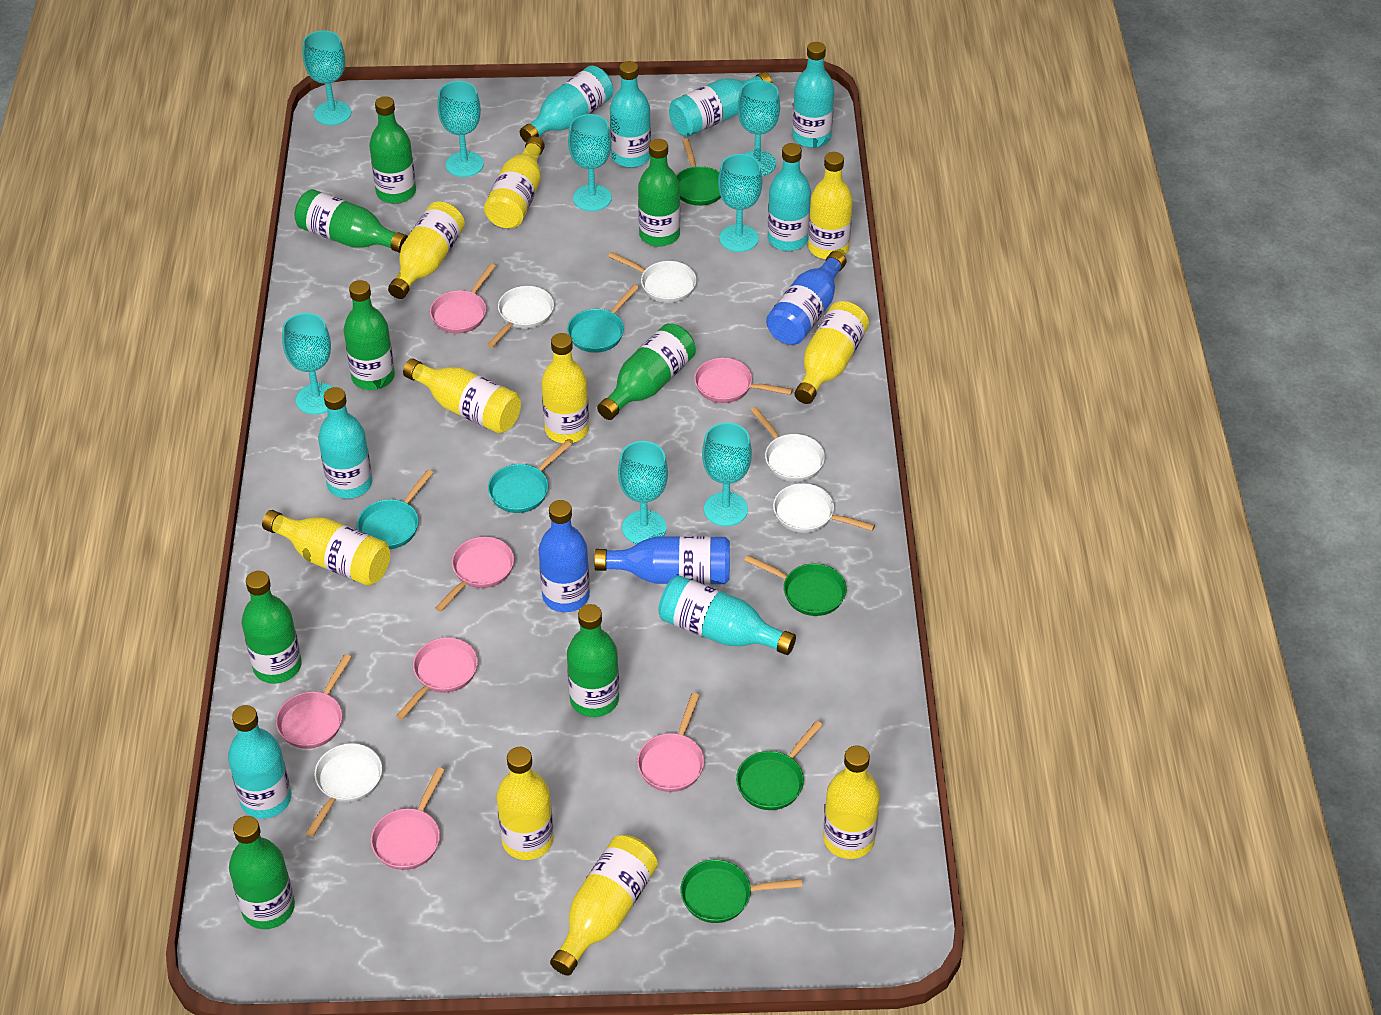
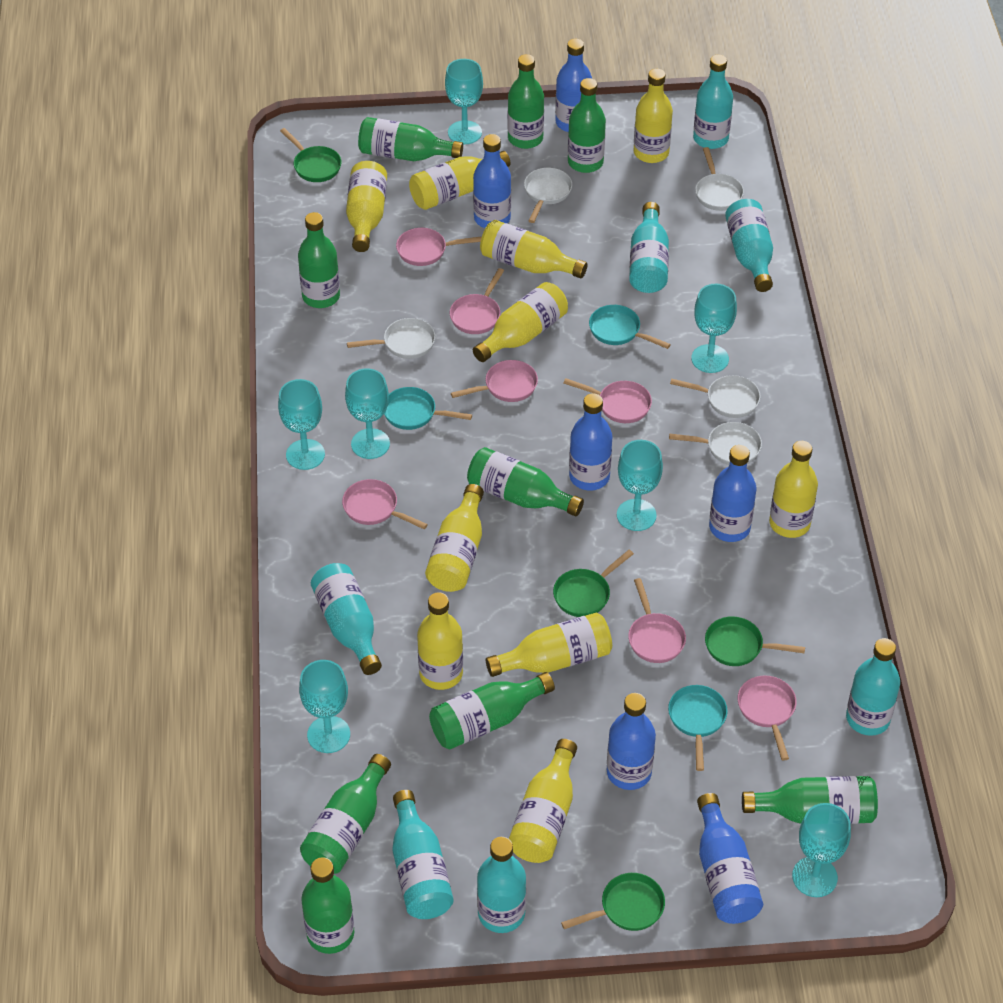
blue bottle: [539,500,590,612] [594,536,730,585] [766,251,847,345] = 3 -> [473,134,511,228] [555,39,592,132] [569,393,612,491] [607,693,656,790] [697,793,763,924] [709,445,756,542] = 6
green bottle: [229,816,295,929] [242,571,302,684] [295,189,408,253] [344,280,395,390] [369,96,416,203] [567,604,619,717] [597,323,696,420] [638,139,680,246] = 8 -> [298,212,340,308] [300,754,391,874] [301,857,354,954] [358,117,463,161] [429,672,555,749] [467,447,584,516] [508,54,544,149] [568,78,606,173] [742,776,878,824] = 9
turquoise bottle: [228,705,291,819] [318,387,372,499] [520,66,613,142] [610,61,651,168] [658,575,796,655] [669,72,772,137] [768,143,811,251] [792,42,834,148] = 8 -> [311,563,382,675] [392,790,454,919] [477,837,526,933] [629,202,669,293] [693,54,733,149] [725,199,773,292] [846,638,900,736] = 7
turquoise goblet: [282,313,333,415] [303,30,351,125] [437,81,484,177] [568,114,612,211] [618,441,668,544] [702,422,752,526] [718,154,762,252] [737,80,780,176] = 8 -> [278,379,325,470] [299,660,350,753] [345,368,390,459] [445,59,483,144] [617,440,663,531] [691,284,737,373] [792,803,851,897] = 7

